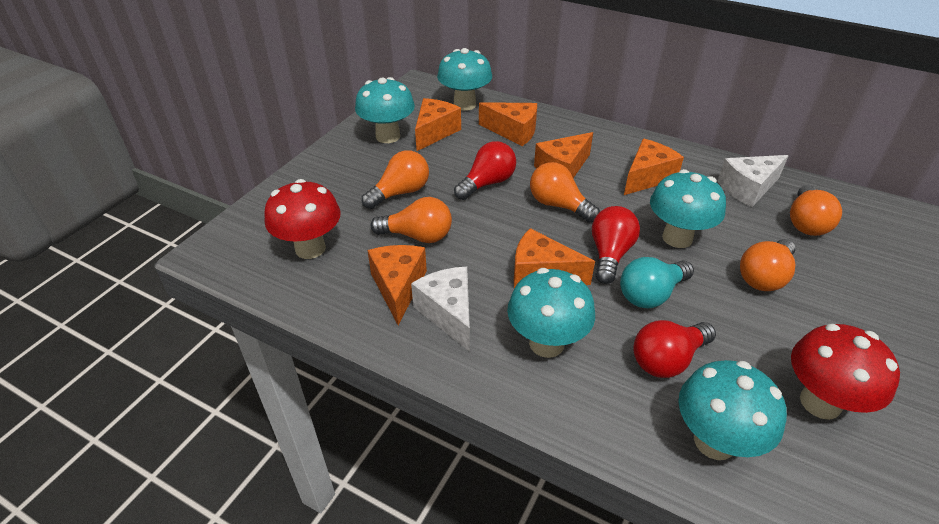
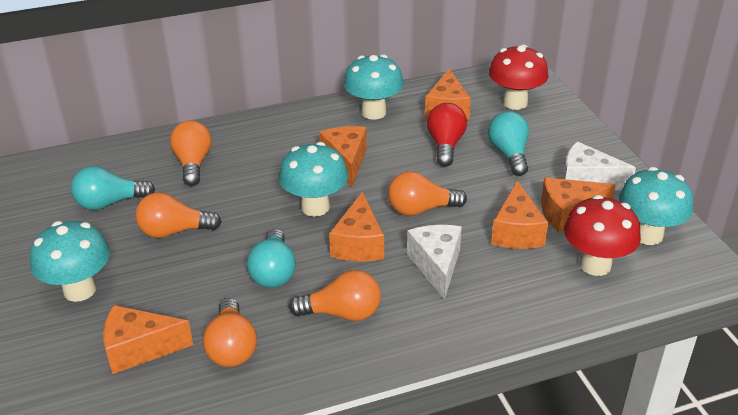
red light bulb: [454,141,516,200] [592,206,640,284] [633,320,716,378] = 3 -> [427,103,467,166] = 1
turquoise light bulb: [620,257,694,308] = 1 -> [71,166,155,210] [247,229,296,288] [488,111,529,176] = 3
turquoise mushroom: [355,77,415,143] [437,48,492,111] [507,268,595,358] [650,169,726,248] [678,360,787,460] = 5 -> [30,221,110,302] [279,142,348,217] [344,54,404,120] [618,167,693,245] = 4

